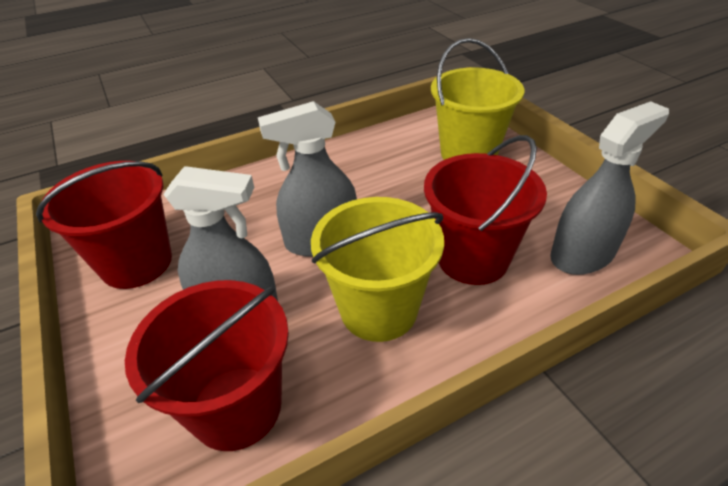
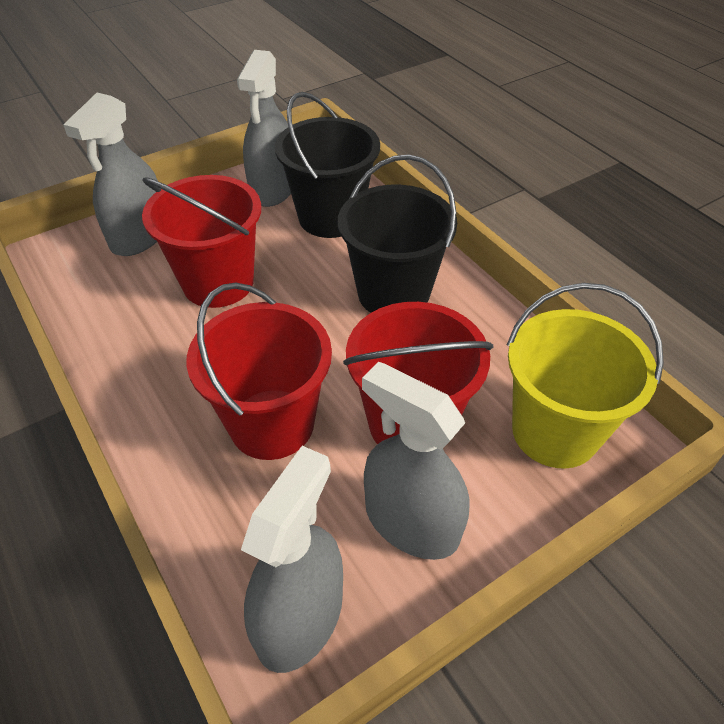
black bucket: none = 0 -> [275,92,380,238] [338,154,457,313] = 2
grey spray bottle: [163,166,278,301] [258,101,357,257] [550,101,669,275] = 3 -> [63,93,158,256] [237,50,291,207] [241,446,343,673] [362,362,470,560] = 4
yellow bucket: [311,197,444,342] [431,38,524,160] = 2 -> [507,283,664,469] = 1

